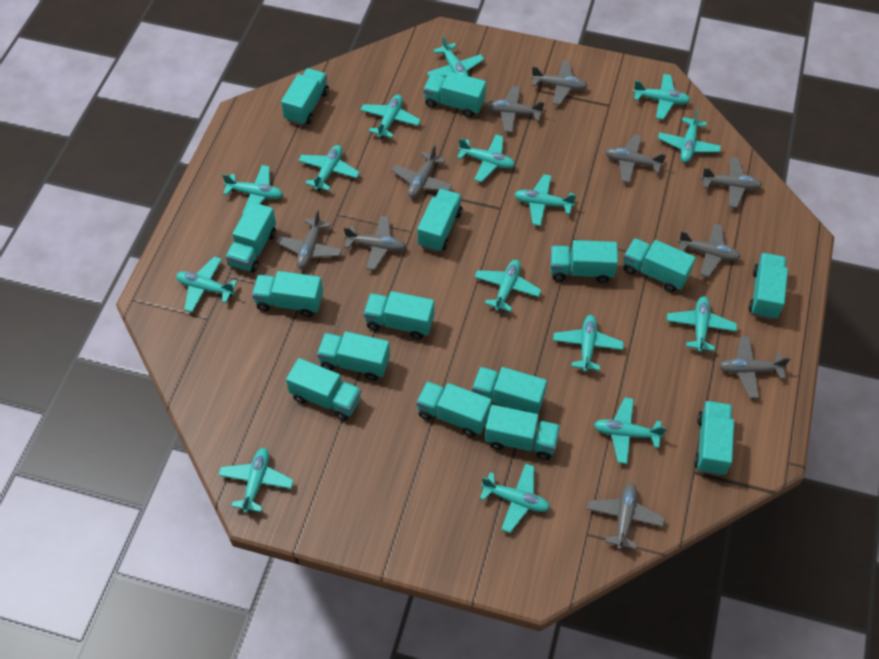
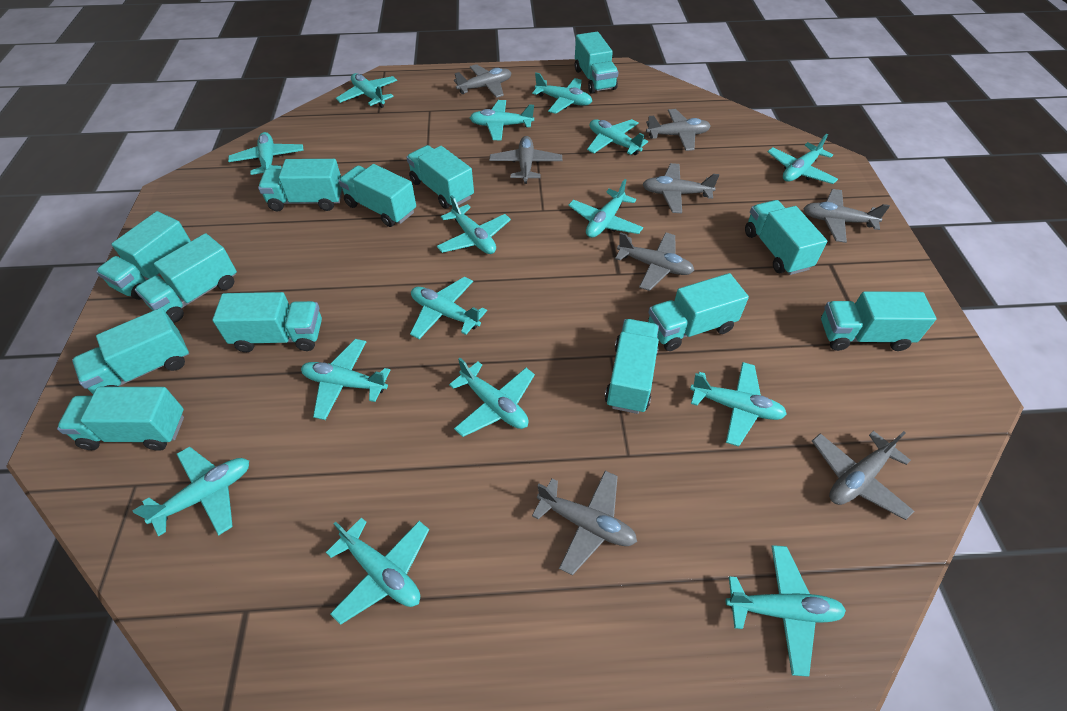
grey plane: [276,210,342,269] [344,216,406,270] [391,145,453,198] [486,86,545,133] [531,60,587,105] [587,483,665,550] [605,134,666,183] [678,223,741,277] [701,157,762,208] [719,336,790,398] = 10 -> [454,64,511,98] [489,136,562,184] [532,471,637,575] [615,232,694,291] [642,163,719,213] [646,109,711,151] [803,189,890,243] [812,431,914,520] = 8
turquoise truck: [226,202,276,273] [252,271,323,317] [281,68,329,125] [286,358,361,421] [317,331,390,381] [363,291,434,340] [416,381,492,437] [417,189,463,252] [423,71,486,118] [472,367,547,414] [485,405,560,460] [550,240,618,283] [623,238,696,292] [694,401,734,476] [749,253,788,320] = 15 -> [57,387,184,451] [72,308,189,394] [96,211,191,300] [135,233,237,323] [212,292,322,352] [258,159,343,211] [338,164,416,227] [406,145,474,209] [575,32,618,94] [605,319,659,414] [648,273,749,351] [745,200,827,275] [821,291,936,351] = 13

